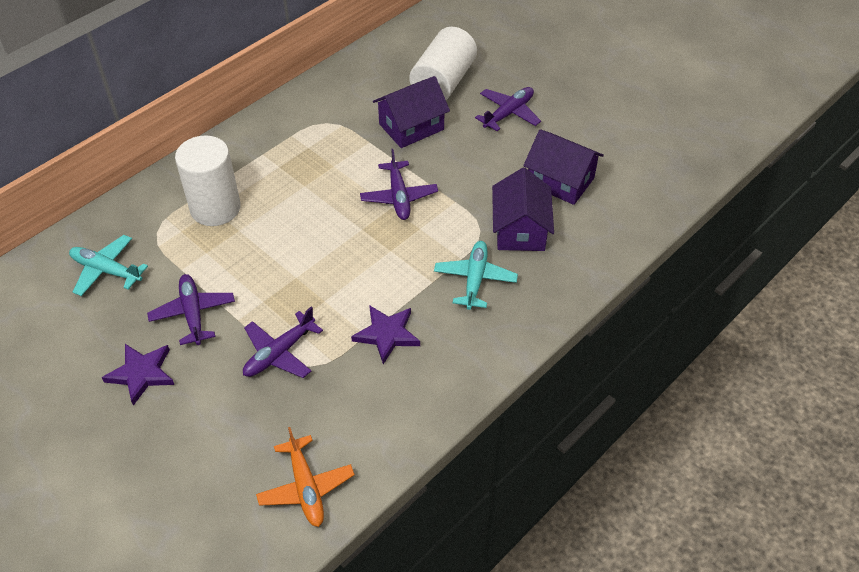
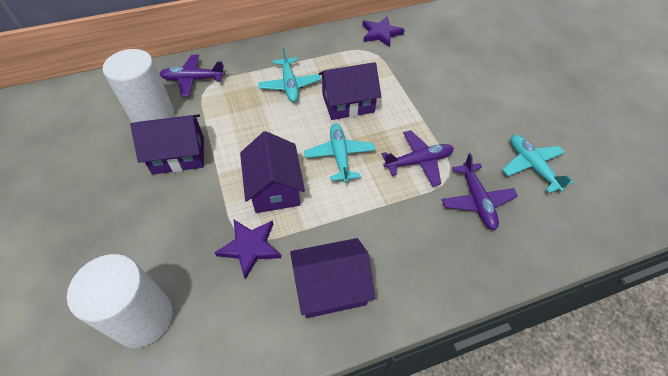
orange plane: [256,427,354,527] = 1 -> none = 0
purple house: [373,76,450,148] [492,168,554,251] [523,129,604,205] = 3 -> [130,114,204,175] [240,131,305,213] [290,238,375,318] [318,62,381,120] = 4
purple plane: [147,274,235,345] [243,307,323,378] [360,149,438,220] [475,87,541,131] = 4 -> [159,55,225,96] [382,130,454,186] [442,153,518,230] = 3
turquoise plane: [69,235,148,296] [434,241,518,310] = 2 -> [258,47,321,102] [304,124,376,183] [502,135,573,193] = 3

